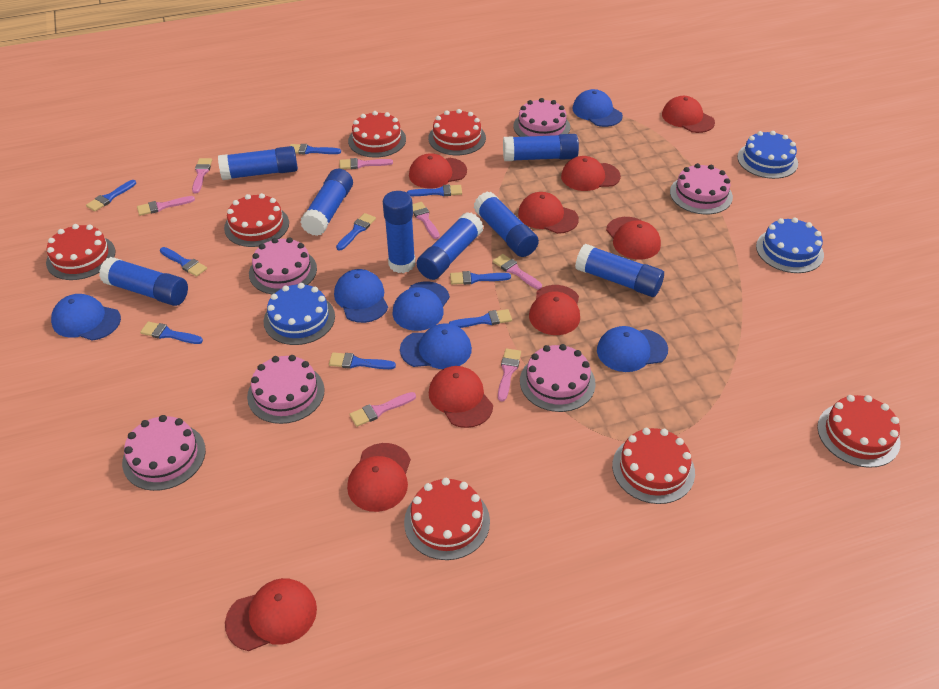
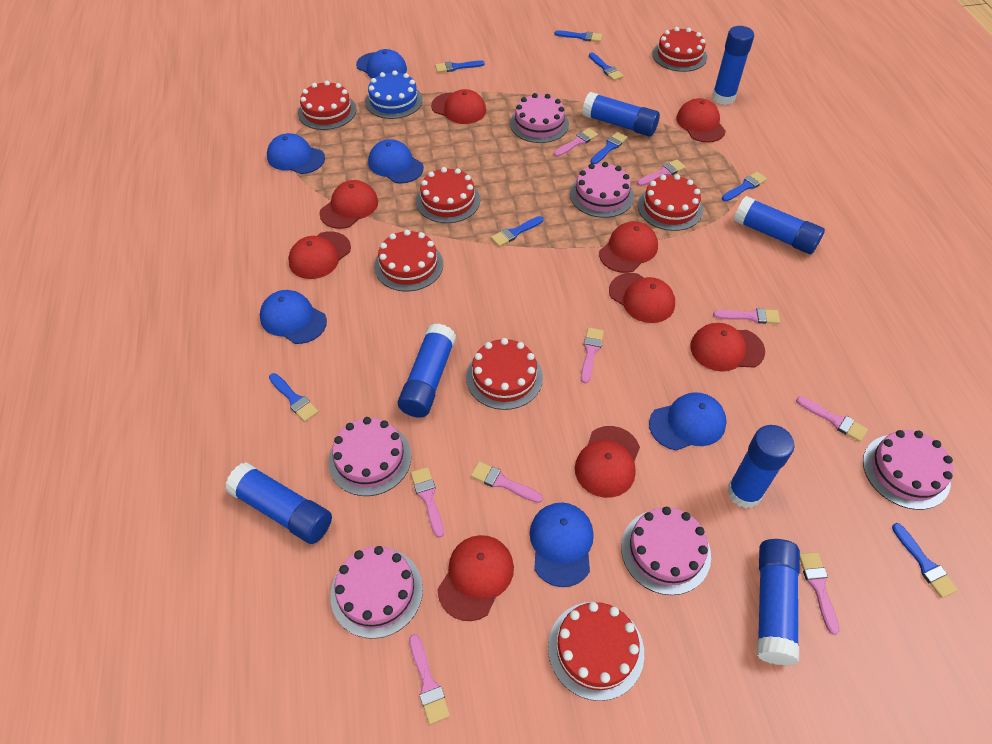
blue brush: [86,180,136,211] [140,321,203,344] [160,247,207,277] [290,144,341,154] [329,352,396,369] [336,213,376,250] [407,185,462,196] [448,309,512,328] [450,271,511,285] = 9 -> [269,373,319,422] [435,61,485,73] [491,216,543,247] [555,30,602,42] [589,53,623,81] [590,132,628,164] [722,172,767,201] [892,523,958,598] = 8
blue cake: [264,283,335,345] [737,131,798,179] [756,218,824,273] = 3 -> [365,70,423,119] = 1
blue glue stick: [99,257,188,306] [218,146,298,180] [300,169,353,236] [383,191,415,273] [417,212,484,280] [474,191,539,257] [503,134,579,161] [575,244,664,297] = 8 -> [225,462,332,544] [398,324,456,418] [582,92,660,136] [712,26,754,105] [727,425,795,508] [734,196,825,254] [757,539,800,666] = 7
pink brush: [137,196,195,216] [192,158,212,193] [340,158,393,169] [349,392,416,427] [413,202,440,239] [493,254,542,289] [498,348,521,402] = 7 -> [409,634,450,724] [411,467,444,538] [471,461,543,503] [554,128,598,157] [581,327,604,384] [637,159,686,186] [713,308,780,324] [796,396,868,442] [800,552,840,635] = 9

